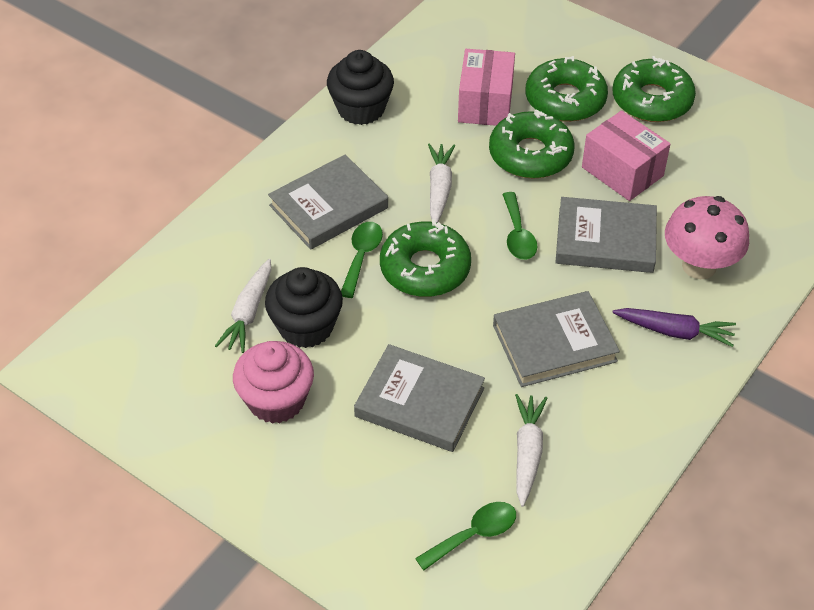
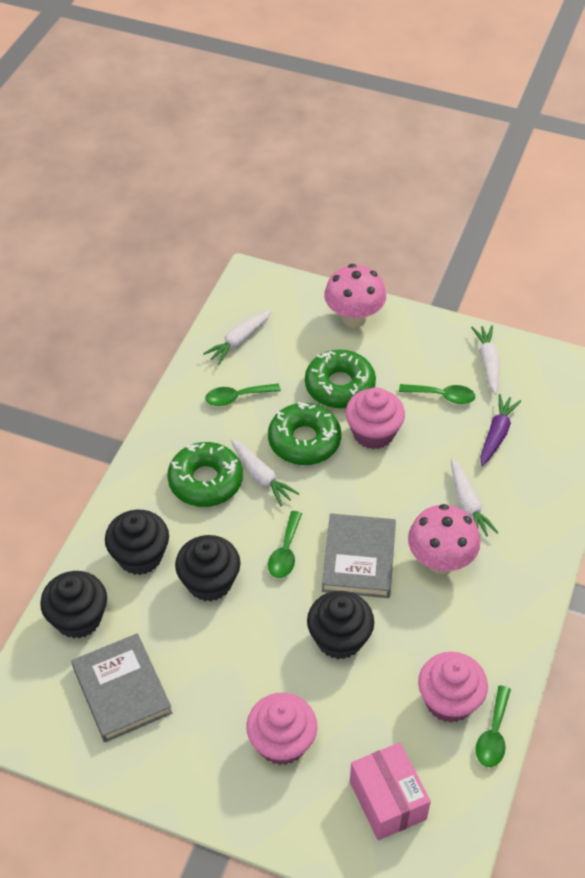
black cupcake: [265,267,343,348] [327,50,394,125] = 2 -> [40,571,107,639] [105,510,169,575] [175,535,241,601] [307,591,374,659] = 4
green donut: [380,219,471,297] [489,110,575,179] [526,56,608,122] [613,56,696,122] = 4 -> [167,442,243,507] [268,402,341,465] [305,350,376,408] = 3
green spoon: [341,222,383,298] [415,502,516,570] [502,192,538,260] = 3 -> [205,383,281,406] [268,511,302,578] [399,384,475,404] [476,686,511,767] = 4
grey book: [268,154,388,250] [354,344,485,452] [493,291,620,387] [555,197,657,273] = 4 -> [71,633,172,742] [322,513,396,598] = 2
pink box: [458,49,515,126] [582,111,671,201] = 2 -> [350,742,431,840] = 1
pink cupcake: [233,341,314,424] = 1 -> [246,693,317,765] [345,387,405,449] [418,652,488,723] = 3
pink mushroom: [665,196,749,279] = 1 -> [324,264,386,327] [408,504,480,574] = 2
white carrot: [215,259,271,353] [428,143,455,223] [515,394,547,507] = 3 -> [203,310,272,365] [231,439,299,506] [451,459,499,536] [471,325,499,394] = 4

